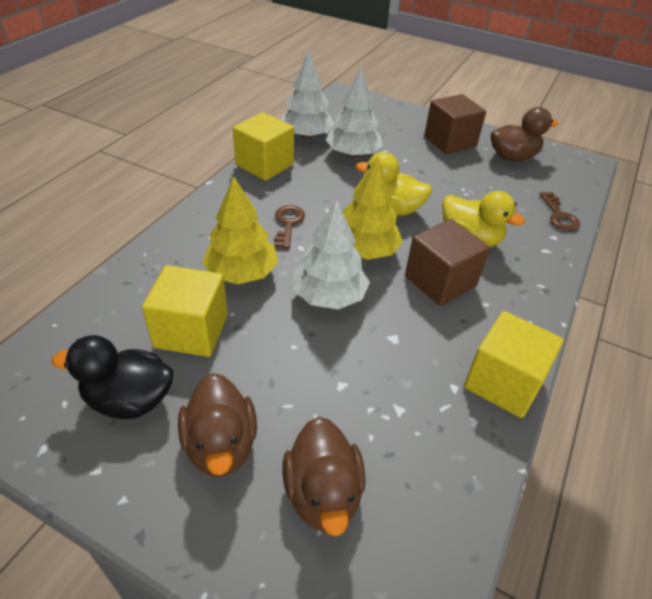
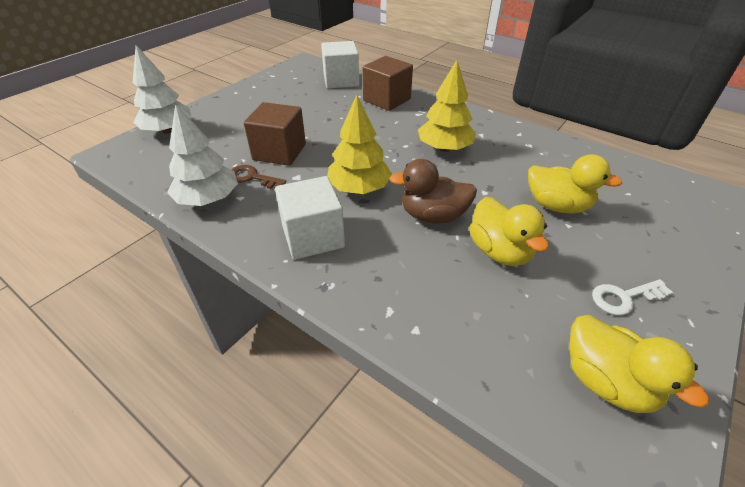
black duck: [52,335,173,419] = 1 -> none = 0
brown duck: [178,373,257,477] [283,417,365,536] [491,107,558,161] = 3 -> [389,159,477,224] = 1
brown key: [274,205,305,249] [540,192,580,231] = 2 -> [231,165,286,189] = 1
white cube: none = 0 -> [275,176,345,260] [321,41,359,89] = 2
white key: none = 0 -> [592,279,673,315] = 1
white tree: [281,51,335,139] [293,200,370,309] [326,68,383,158] = 3 -> [133,45,191,134] [167,104,238,206] = 2
yellow cube: [142,265,228,357] [233,112,294,181] [464,311,564,418] = 3 -> none = 0
yellow duck: [356,152,432,216] [442,191,525,247] = 2 -> [469,197,549,266] [528,154,622,214] [569,315,709,413] = 3

